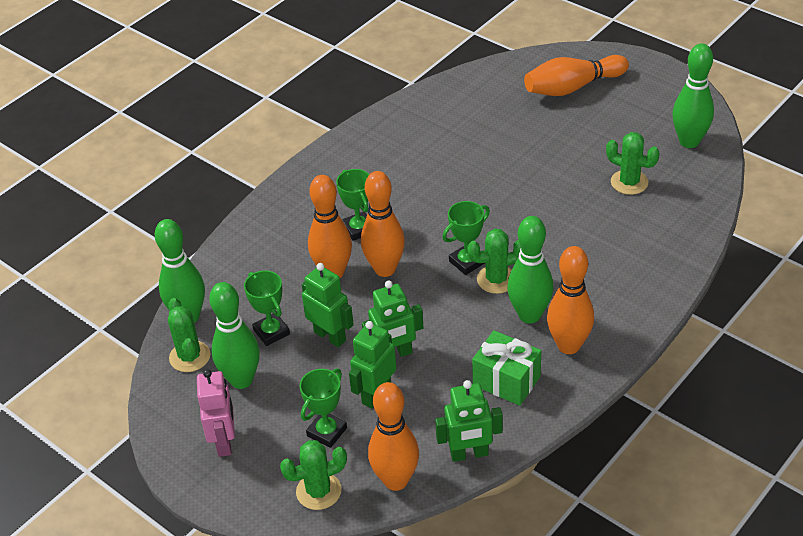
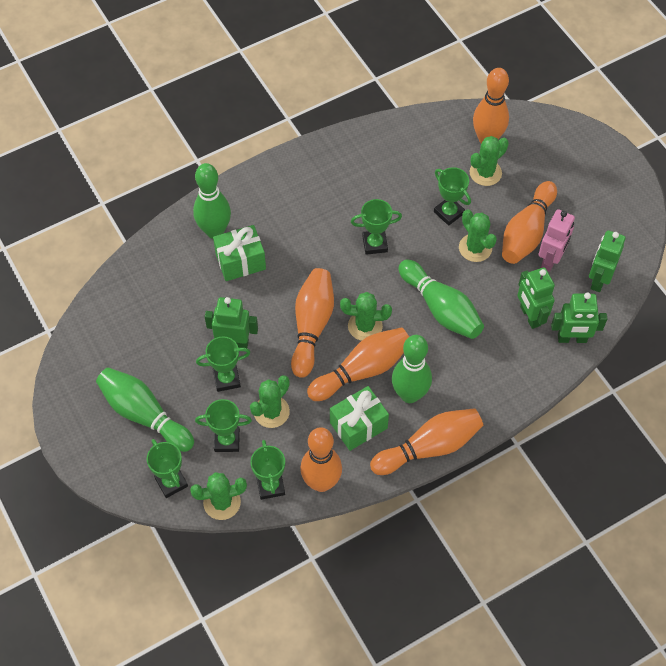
green cactus: [168,298,210,372] [280,440,347,510] [467,229,521,294] [606,132,659,195] = 4 -> [190,472,247,520] [250,375,290,428] [340,292,392,341] [459,210,497,262] [470,136,509,186] = 5
green gift: [472,330,541,406] = 1 -> [213,225,266,281] [330,386,389,451] = 2
green trophy: [244,270,290,346] [299,369,347,448] [336,169,369,241] [442,201,490,275] = 4 -> [147,439,188,498] [195,399,252,452] [196,337,250,392] [250,440,285,500] [351,199,402,255] [434,167,471,226] = 6
orange bowling pin: [308,175,352,278] [361,171,405,277] [368,382,419,491] [524,55,629,96] [547,246,594,354] = 5 -> [291,268,334,378] [300,427,342,492] [307,327,409,401] [370,408,483,475] [473,68,509,143] [502,181,557,264] = 6

